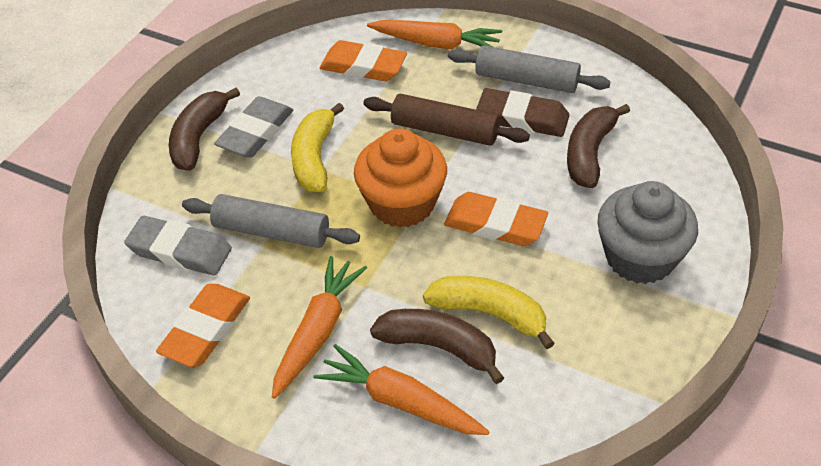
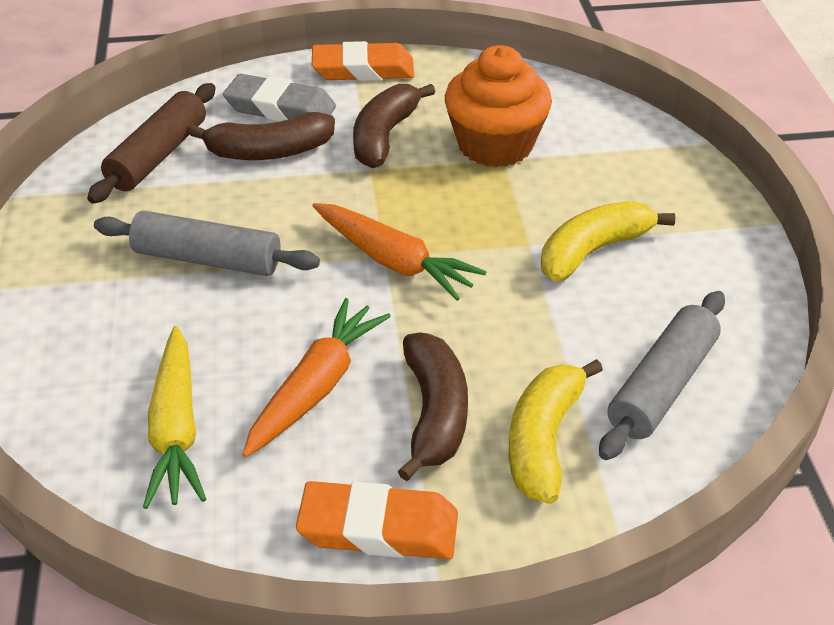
brown eraser: [476,88,569,137] = 1 -> none = 0
grey cupcake: [597,181,698,284] = 1 -> none = 0
grey eraser: [124,216,232,275] [214,96,293,158] = 2 -> [223,74,336,121] = 1
orange carrot: [272,256,367,399] [314,344,490,435] [367,20,502,49] = 3 -> [242,298,391,457] [312,203,487,301] = 2
orange eraser: [156,284,250,367] [319,40,407,81] [444,192,548,246] = 3 -> [296,481,458,559] [312,41,414,81] = 2
yellow carrot: none = 0 -> [143,326,206,509] = 1

